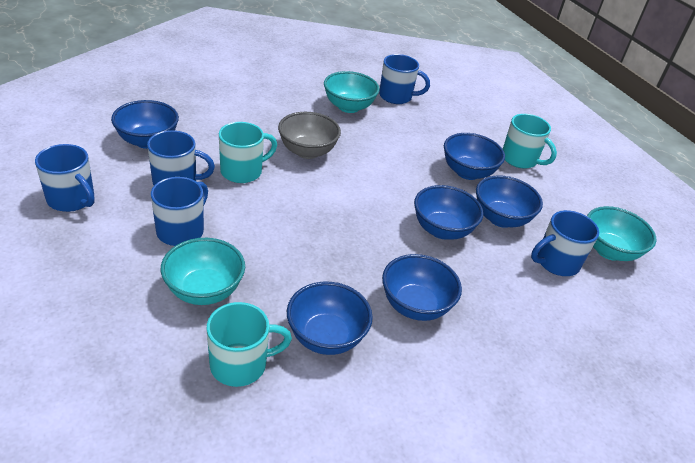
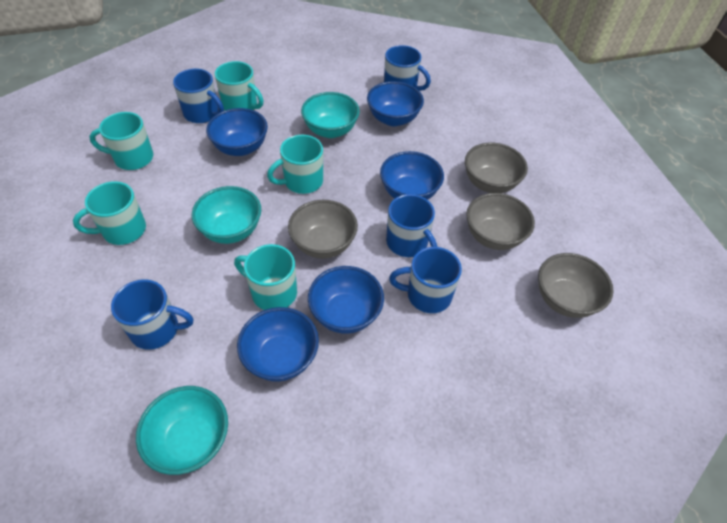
blue bowl: [111,100,179,149] [287,282,373,355] [382,254,462,321] [414,185,484,240] [444,133,505,180] [476,175,543,228] = 6 -> [206,108,268,156] [237,307,319,382] [308,266,384,334] [367,81,424,126] [380,151,444,200] = 5
grey bowl: [278,112,341,159] = 1 -> [288,200,358,258] [465,143,528,193] [466,193,535,250] [538,253,613,318] = 4
turquoise mug: [207,302,292,387] [219,122,277,183] [503,114,557,169] = 3 -> [73,181,146,245] [89,112,153,170] [215,61,264,110] [234,244,297,310] [267,135,323,194] = 5

